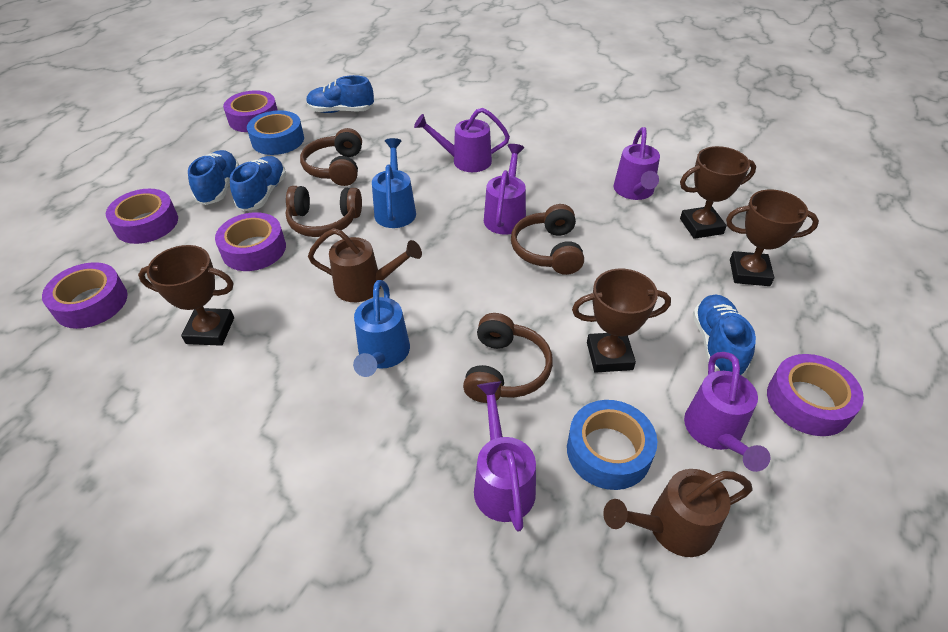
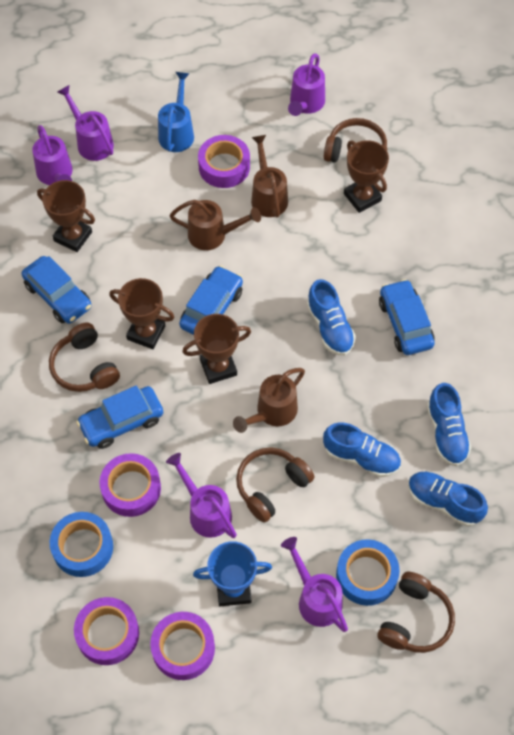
blue car: none = 0 -> [22,256,92,324] [76,385,163,449] [179,266,243,335] [379,279,435,355] = 4
blue trophy: none = 0 -> [193,541,272,606] = 1
blue watering can: [353,280,410,377] [372,138,416,228] = 2 -> [158,72,194,152] = 1
brown watering can: [308,228,422,302] [603,469,753,557] = 2 -> [170,200,261,250] [233,368,305,433] [251,135,288,218] = 3
purple tape: [42,262,128,329] [106,189,178,244] [215,212,286,271] [223,90,278,132] [767,354,864,436] = 5 -> [74,597,139,665] [100,453,161,517] [150,612,215,680] [198,135,250,188] = 4

